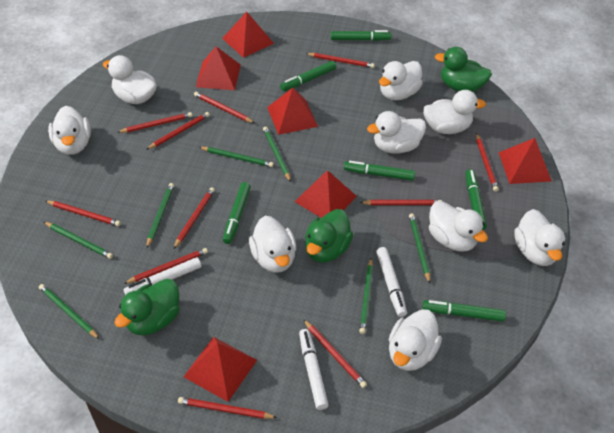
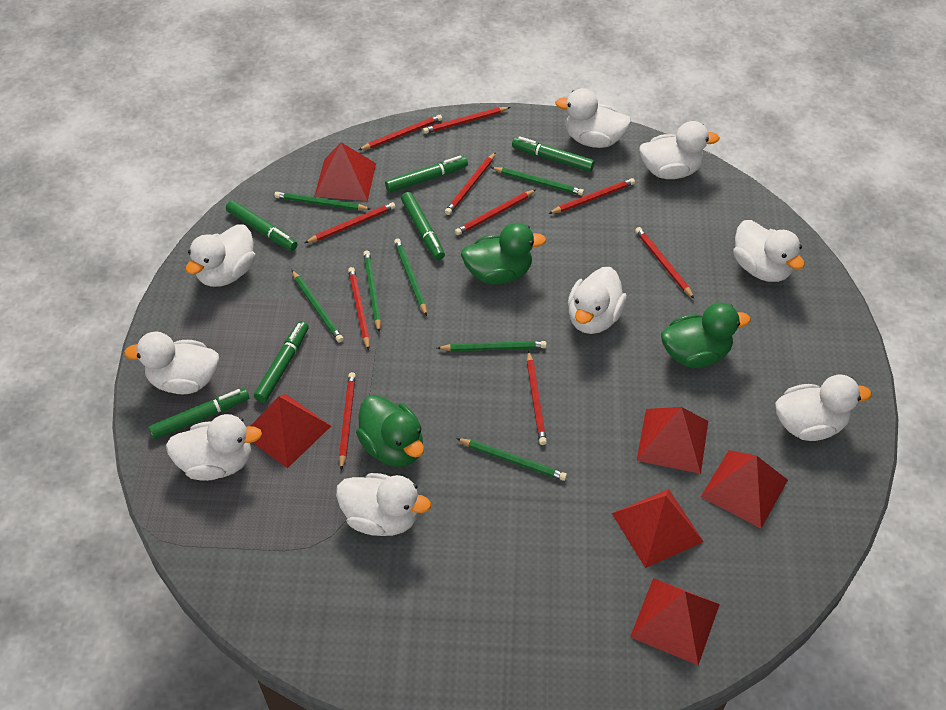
red pencil: [46,201,121,226] [117,112,192,133] [124,248,208,284] [146,112,210,150] [173,187,215,249] [178,397,277,419] [194,92,254,123] [303,319,367,388] [306,53,375,68] [360,200,442,205] [476,133,499,192] = 11 -> [305,202,396,243] [339,372,356,470] [348,267,370,351] [359,115,442,150] [423,107,510,134] [445,152,496,215] [455,190,536,235] [527,350,547,445] [548,178,635,214] [635,227,694,299] = 10
white marker: [123,257,201,295] [299,329,328,410] [376,247,407,317] = 3 -> none = 0

